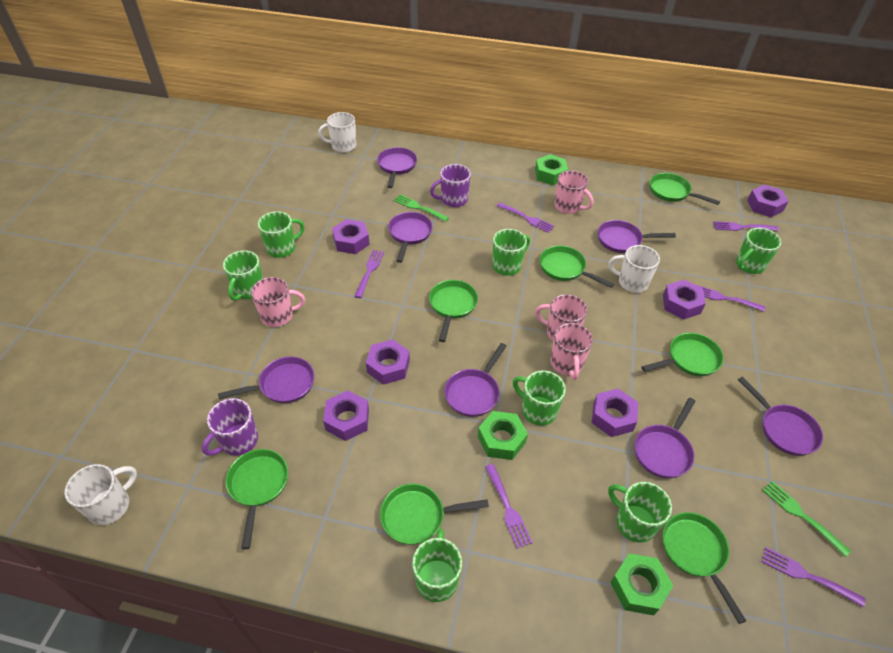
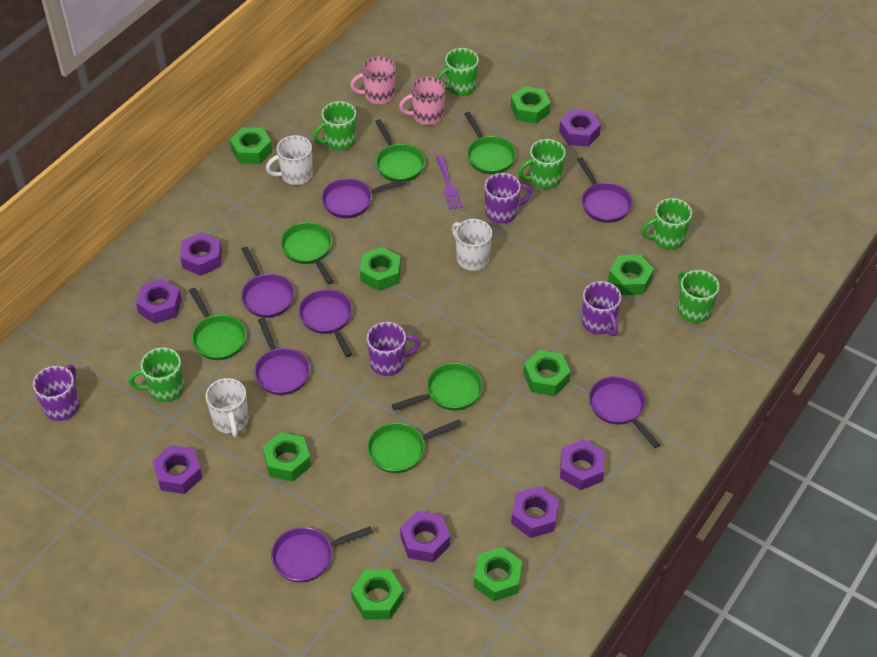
green fork: [394,194,449,222] [762,481,851,557] = 2 -> none = 0
green mug: [223,250,263,301] [258,211,304,258] [412,529,462,602] [492,229,530,276] [513,370,566,426] [608,482,672,543] [736,228,781,274] = 7 -> [129,347,184,402] [313,101,356,150] [437,48,479,96] [518,139,566,189] [641,198,692,249] [678,270,719,323] = 6
green nut: [478,411,528,460] [535,154,568,185] [610,553,673,615] = 3 -> [230,127,272,164] [263,432,311,481] [351,569,404,619] [360,247,401,291] [474,547,522,601] [511,86,551,124] [523,350,571,396] [608,255,654,295] = 8
green pan: [226,449,288,549] [380,484,489,545] [429,280,478,342] [540,245,614,288] [642,333,724,376] [650,173,720,205] [662,512,746,624] = 7 -> [189,288,246,360] [280,222,334,284] [367,420,462,473] [375,119,425,182] [392,363,483,410] [464,112,516,174] = 6
pink mug: [251,277,305,327] [535,294,588,341] [550,323,593,380] [555,170,594,214] = 4 -> [350,56,396,104] [399,77,445,125] = 2
purple fork: [354,250,384,298] [485,464,533,549] [497,203,554,233] [694,284,765,312] [713,221,779,231] [762,547,866,608] = 6 -> [436,156,463,210] = 1
purple mug: [202,398,258,456] [430,164,471,207] = 2 -> [33,365,80,421] [367,322,420,376] [485,173,532,224] [582,281,622,336] = 4
purple nut: [323,391,369,441] [332,219,370,254] [366,339,410,385] [592,389,638,437] [663,280,706,320] [747,185,789,217] = 6 -> [136,279,182,324] [152,445,202,494] [180,232,222,276] [400,511,450,563] [511,486,559,538] [559,109,601,147] [560,439,605,490] = 7

